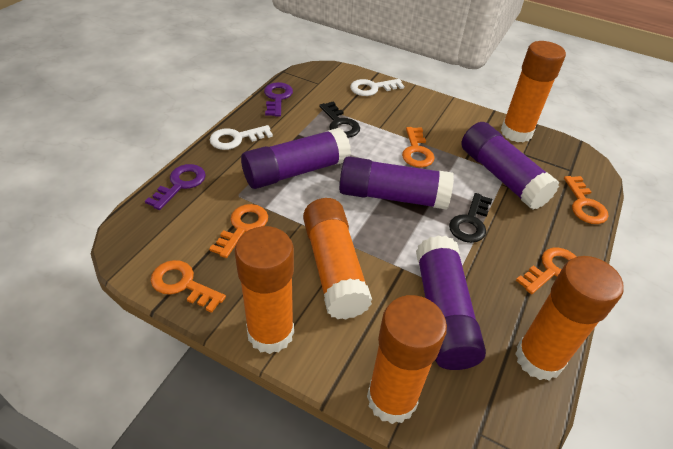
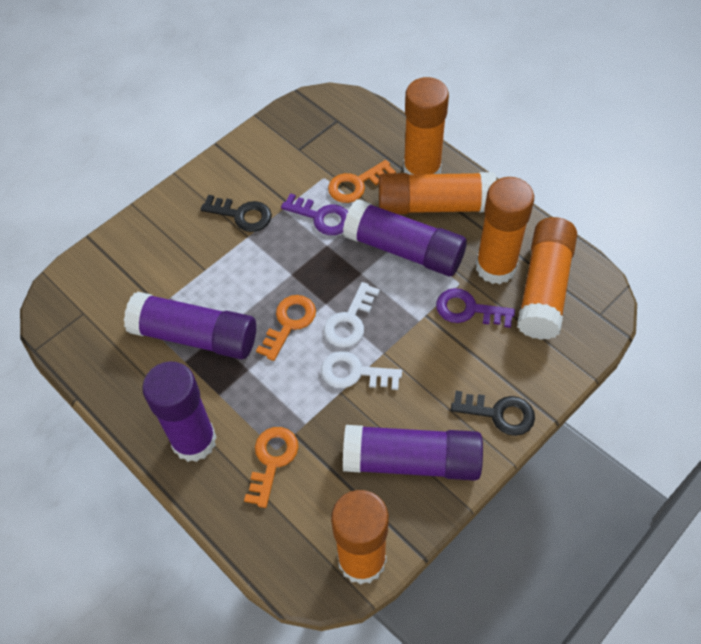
orange key: [151,260,226,313] [209,204,268,258] [402,127,435,168] [516,247,577,294] [564,176,609,224] = 5 -> [244,427,298,508] [256,295,316,361] [328,160,396,203] = 3

